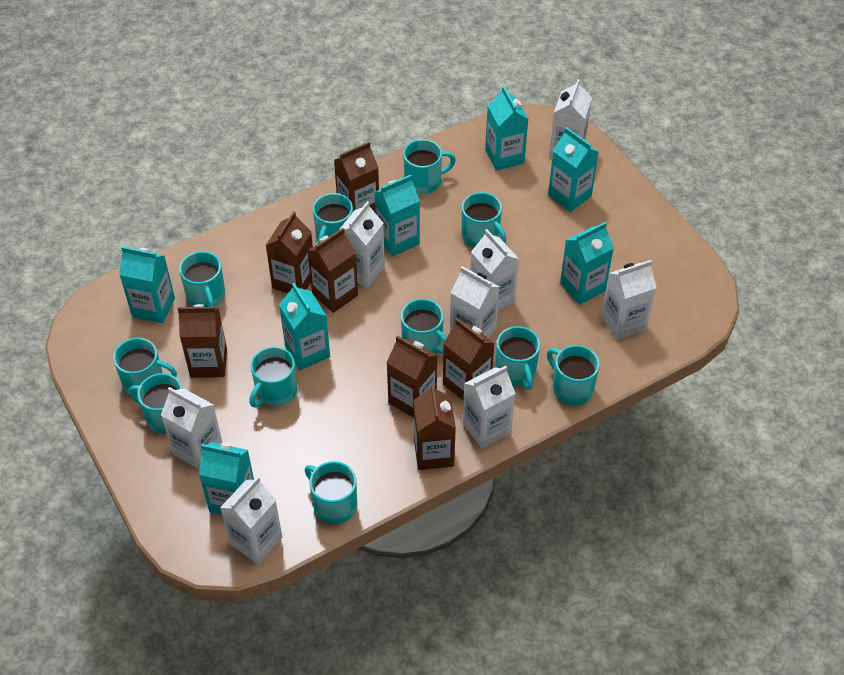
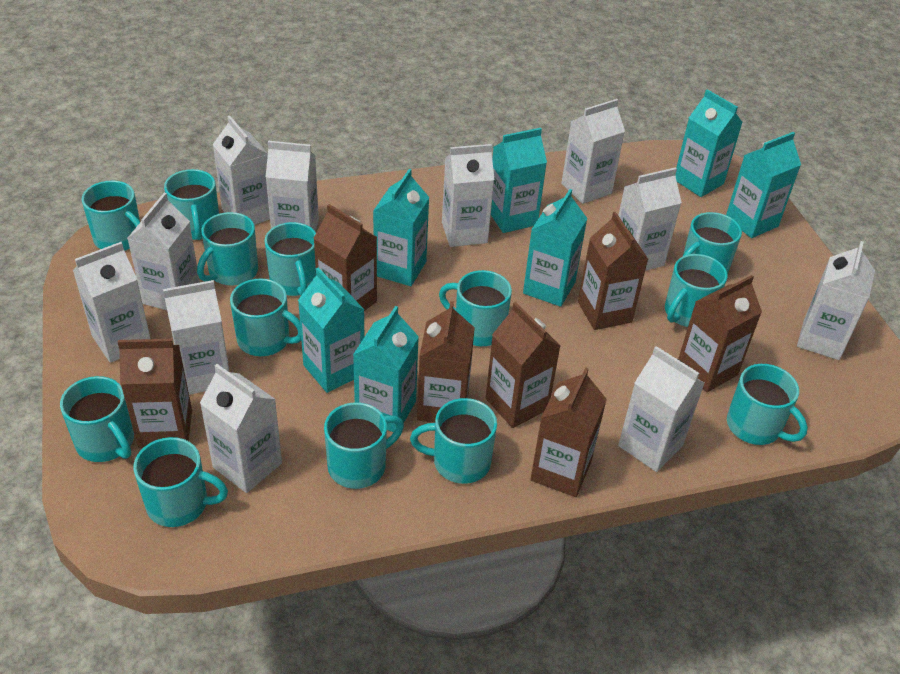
turquoise mug: [113,338,177,395] [129,373,182,434] [179,251,225,307] [249,346,297,407] [305,461,357,524] [313,193,353,244] [401,299,447,354] [403,139,456,194] [462,192,506,247] [496,326,540,390] [547,345,600,405] = 11 -> [60,376,134,462] [82,180,140,251] [133,437,228,527] [164,169,219,240] [197,212,258,286] [230,278,301,356] [265,222,316,296] [324,402,404,489] [410,398,497,484] [439,270,512,346] [665,254,727,327] [683,212,742,275] [727,364,808,445] = 13
white carton: [161,387,222,469] [220,476,282,564] [338,201,385,288] [450,266,500,338] [463,366,516,449] [471,229,519,311] [549,79,592,157] [601,260,656,340] = 8 -> [73,242,151,363] [127,193,200,310] [163,280,229,395] [200,364,282,493] [212,115,270,225] [266,141,319,232] [442,144,495,247] [561,99,625,204] [618,167,682,271] [618,346,705,472] [797,241,875,360] = 11

